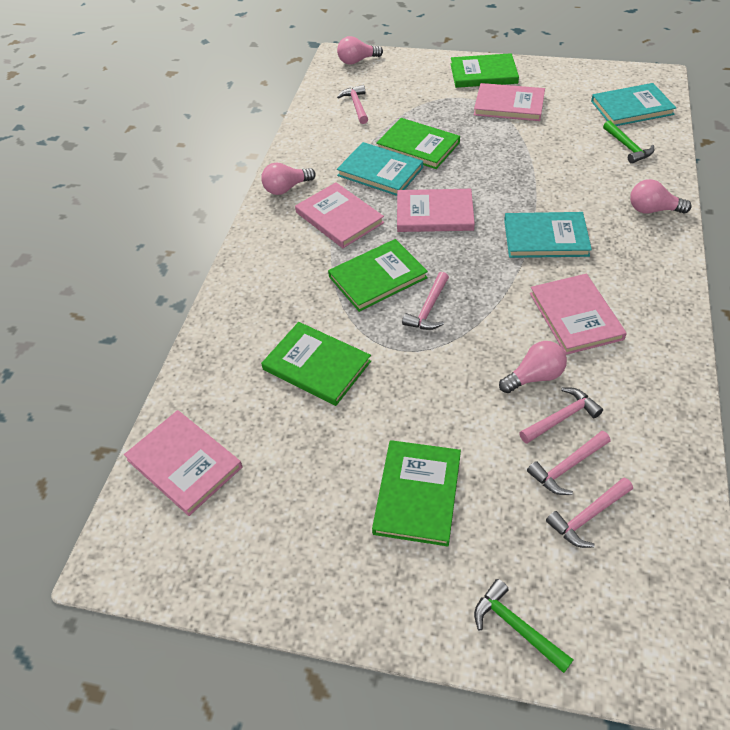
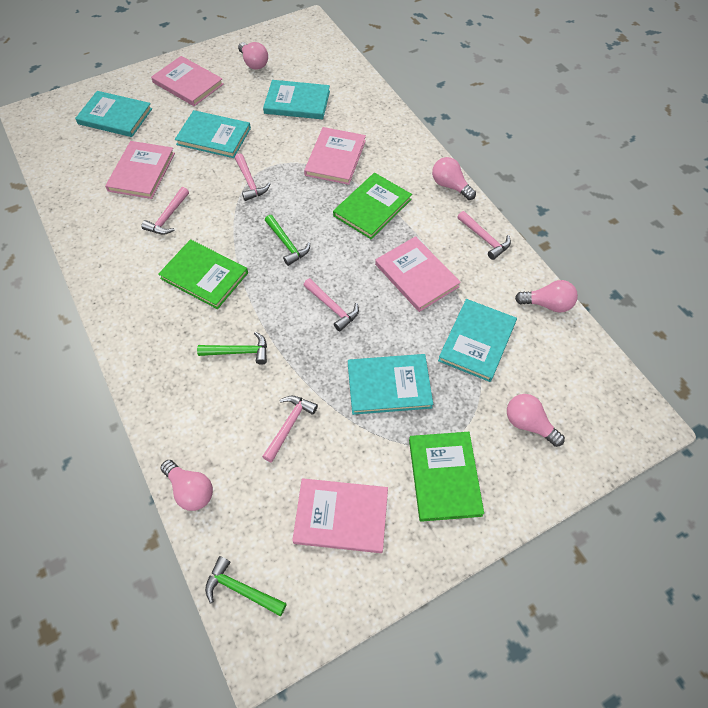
green book: [261,322,371,406] [328,239,428,312] [372,440,461,546] [376,118,460,169] [451,53,519,88] = 5 -> [158,239,248,309] [333,173,412,239] [409,432,484,522] = 3
green hammer: [474,579,573,673] [603,120,654,164] = 2 -> [197,331,267,365] [205,556,287,616] [265,215,310,266] = 3
pink light bulb: [261,163,316,195] [337,36,383,65] [499,341,567,393] [630,179,692,214] = 4 -> [160,460,213,511] [238,42,268,70] [432,157,476,200] [507,394,565,447] [515,280,578,313] = 5
turquoise book: [337,142,423,196] [504,212,592,258] [591,83,676,126] = 3 -> [75,91,152,137] [175,110,251,158] [263,80,330,120] [348,354,433,415] [438,299,517,382] = 5

